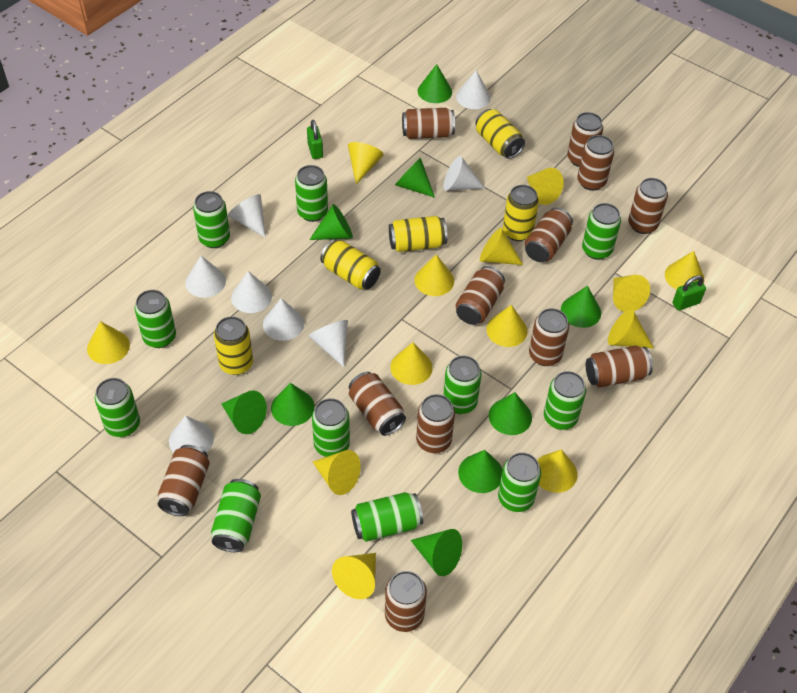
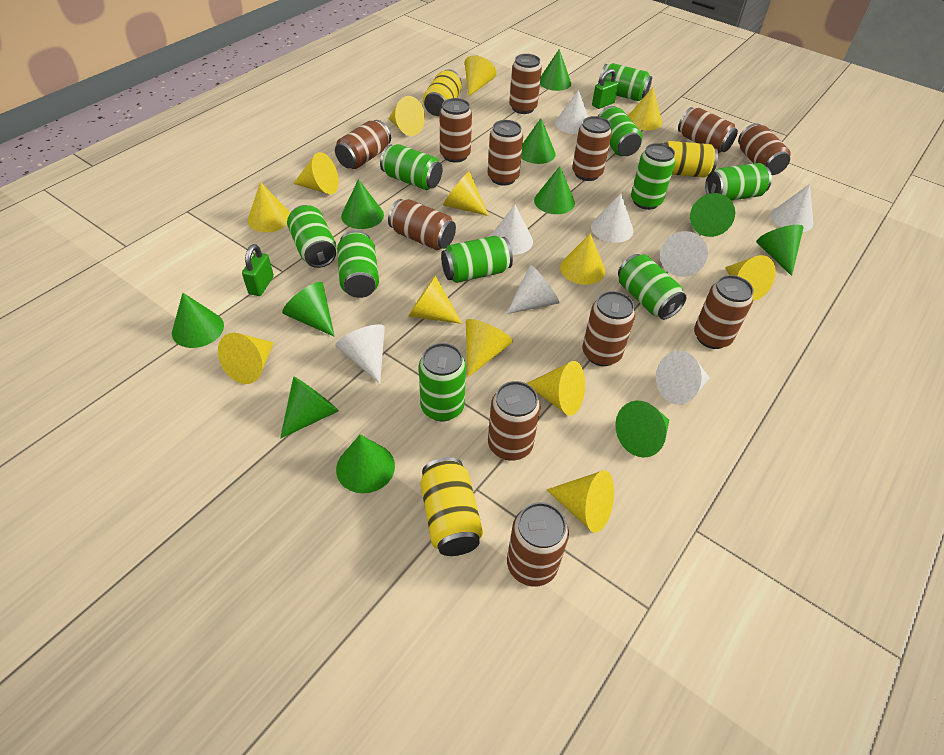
green can: [95,378,140,437] [135,290,176,348] [193,191,230,248] [211,479,261,552] [295,165,328,222] [312,398,350,457] [351,492,423,542] [443,356,482,414] [498,452,541,512] [544,371,586,430] [582,203,621,260] = 11 -> [287,205,336,268] [337,230,379,298] [380,144,442,190] [419,343,466,421] [441,236,513,283] [598,63,652,101] [598,106,642,156] [618,254,687,320] [631,143,675,210] [705,163,772,200] = 10
green cone: [221,391,267,434] [271,383,315,426] [309,204,353,240] [395,157,435,198] [411,529,462,576] [418,64,452,103] [458,450,503,493] [489,392,532,435] [561,286,601,328] = 9 -> [172,293,224,348] [280,376,339,439] [282,282,335,337] [336,435,395,493] [341,179,384,229] [521,118,556,164] [534,166,575,214] [540,49,571,91] [615,400,669,458] [690,193,735,237] [756,225,804,276] = 11
yellow can: [214,316,253,375] [320,239,381,290] [389,216,447,252] [476,109,525,159] [503,185,539,241] = 5 -> [420,457,483,556] [423,69,462,116] [661,141,718,178] = 3

